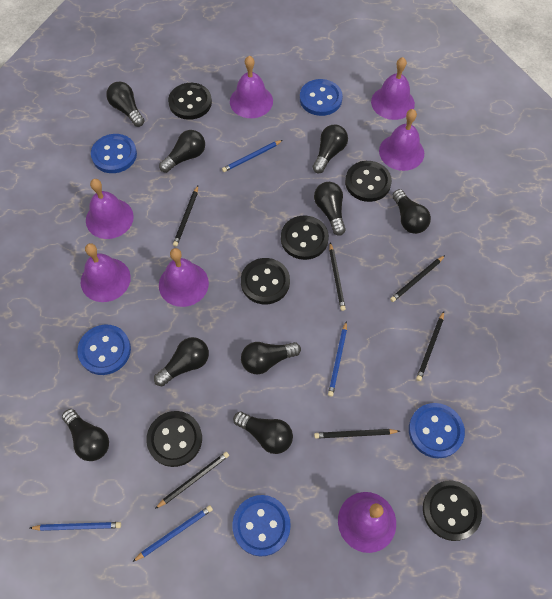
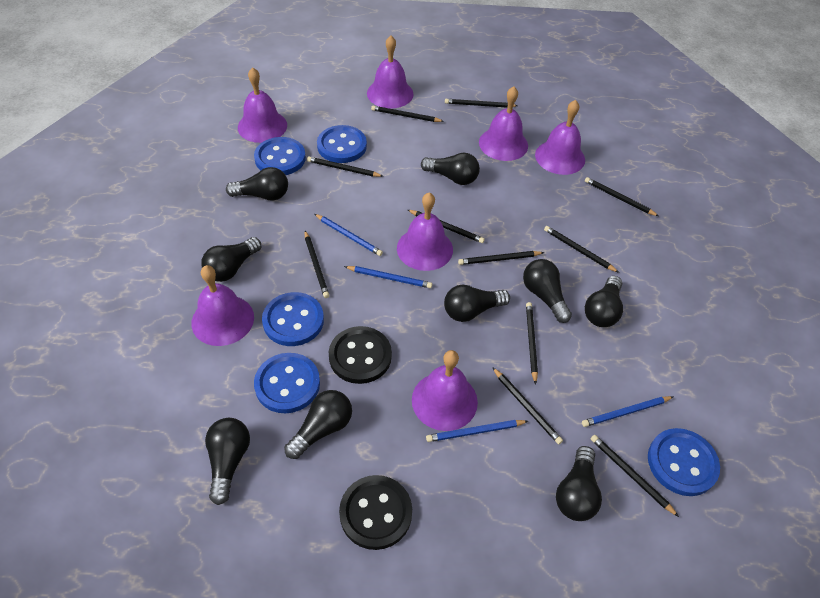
black button: [146,411,202,467] [168,83,212,120] [241,258,290,304] [281,215,329,260] [345,161,392,202] [423,481,482,541] = 6 -> [329,326,392,384] [339,475,412,550] = 2
black pencil: [155,452,229,509] [173,186,198,247] [314,429,400,438] [329,243,346,311] [390,255,445,302] [416,312,444,381] = 6 -> [305,231,329,298] [307,157,383,177] [371,106,443,122] [408,210,485,243] [445,99,517,108] [458,251,544,265] [492,367,563,444] [526,302,538,385] [544,226,619,273] [585,177,659,216] [591,435,679,517] = 11

